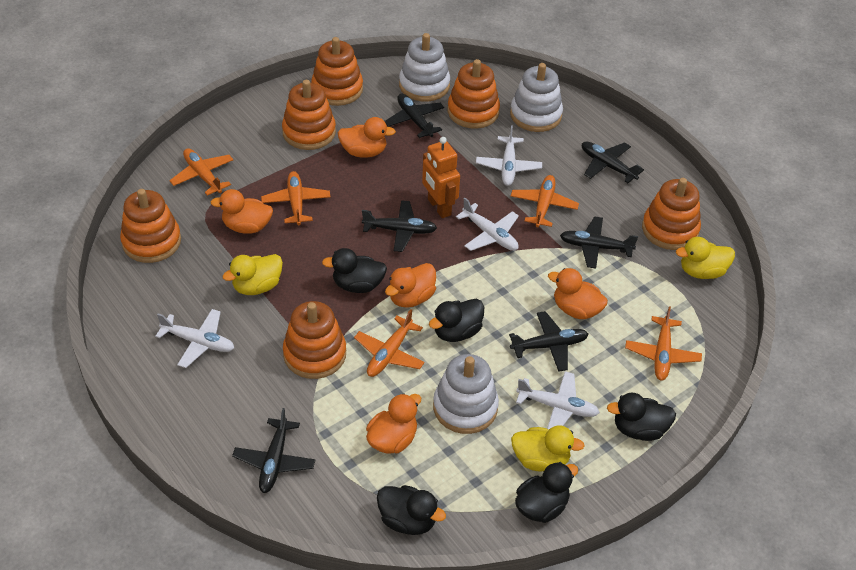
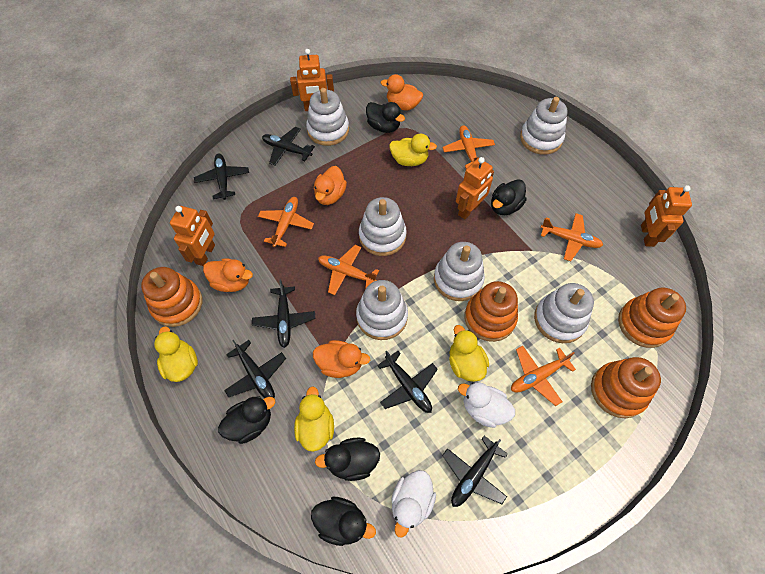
orange duck: [211,189,273,234] [338,117,396,158] [366,393,421,453] [385,263,436,308] [548,268,608,319] = 5 -> [203,258,253,292] [313,340,370,378] [314,166,347,205] [381,74,423,111] = 4
orange robot: [422,137,460,218] = 1 -> [170,206,215,266] [290,49,334,111] [456,157,494,219] [641,185,692,247] = 4
orange stacking toy: [120,189,181,263] [282,80,336,150] [283,301,346,379] [311,37,363,106] [448,59,500,129] [642,178,701,250] = 6 -> [141,267,202,327] [465,281,518,342] [591,357,661,418] [618,287,686,348] = 4
white duck: none = 0 -> [391,470,436,538] [458,382,515,428] = 2
white plane: [155,309,234,368] [456,198,519,251] [476,125,542,186] [516,371,600,429] = 4 -> none = 0
white stacking toy: [399,33,450,101] [433,354,499,434] [510,63,563,132] = 3 -> [306,88,349,146] [356,280,408,340] [359,197,407,256] [434,242,485,301] [520,97,568,155] [534,283,594,343] = 6
yellow duck: [222,254,283,295] [511,425,584,471] [676,237,735,279] = 3 -> [154,326,198,382] [294,386,334,452] [389,134,437,166] [449,325,489,382] = 4

